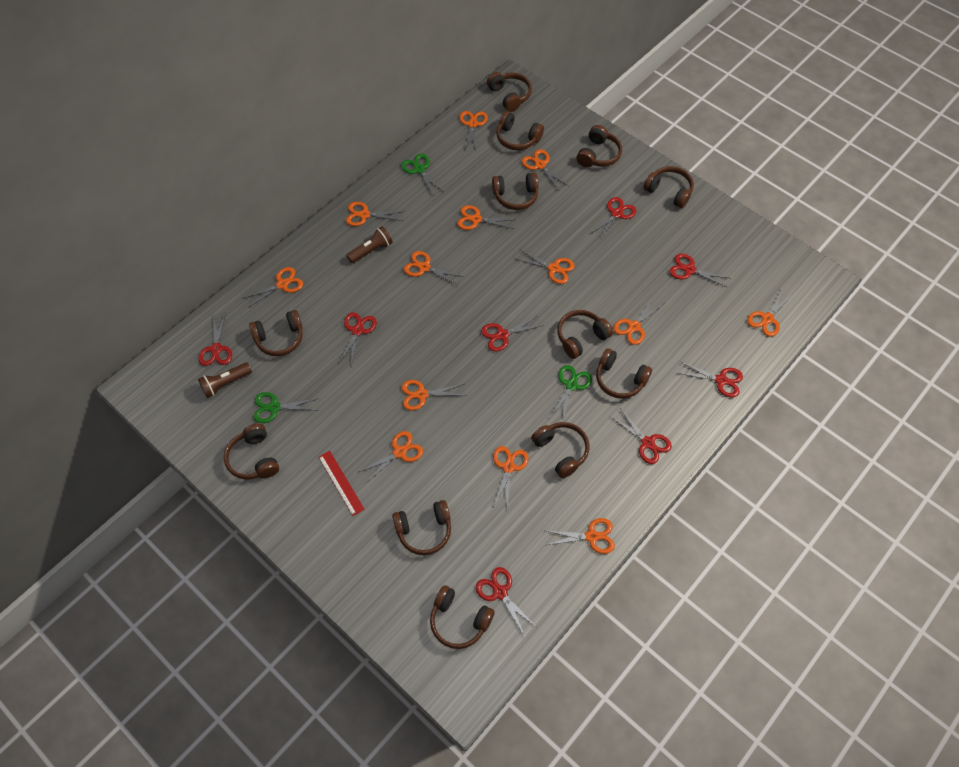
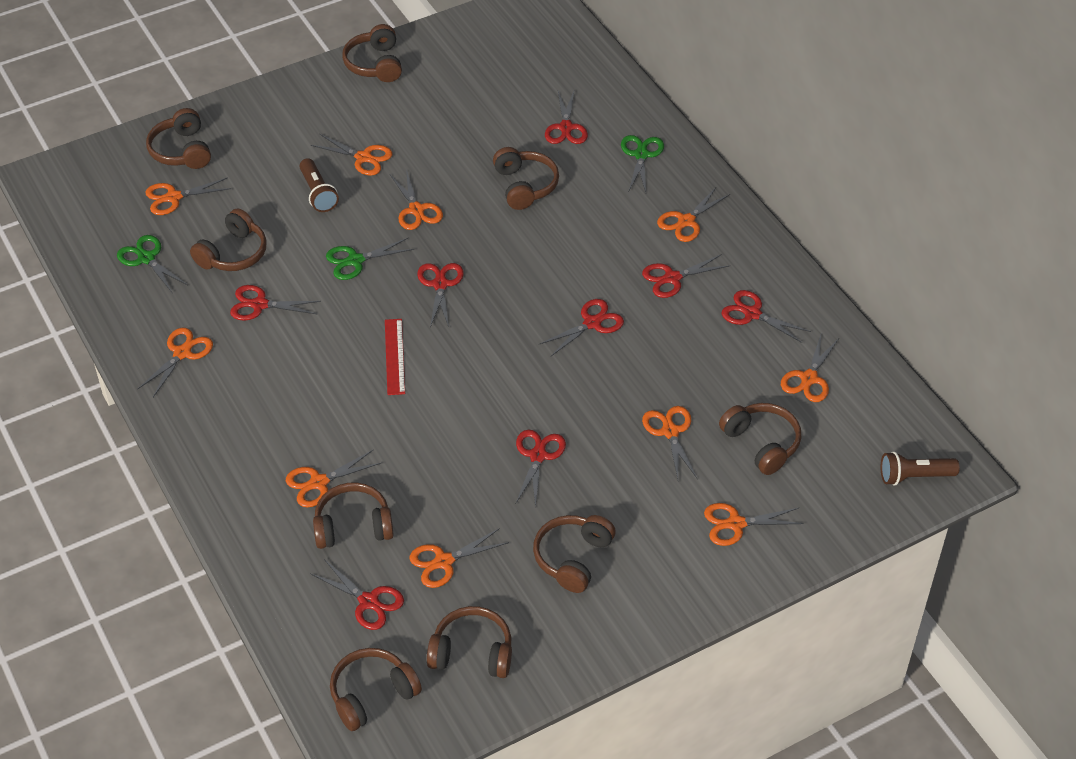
brown headphones: [224,423,279,479] [249,310,303,356] [392,500,451,555] [430,585,495,649] [487,72,532,112] [492,173,539,210] [496,111,544,150] [531,422,589,478] [558,310,613,359] [577,125,622,167] [596,348,652,399] [643,166,694,208] = 12 -> [146,108,211,169] [190,208,267,271] [313,482,394,549] [330,648,422,731] [342,24,402,82] [427,606,512,678] [493,147,559,210] [533,515,616,593] [719,403,801,475] = 9
orange scissors: [244,267,303,308] [346,202,404,226] [359,431,423,483] [401,380,466,411] [404,251,464,286] [457,205,514,230] [459,111,488,150] [493,446,529,509] [516,249,575,284] [522,149,568,190] [547,518,615,554] [613,297,664,345] [747,290,794,337] = 13 -> [137,328,213,397] [145,177,232,215] [286,450,381,507] [311,134,392,176] [390,169,443,230] [409,528,509,588] [642,406,698,479] [657,186,730,242] [704,503,804,546] [781,335,840,402] = 10

